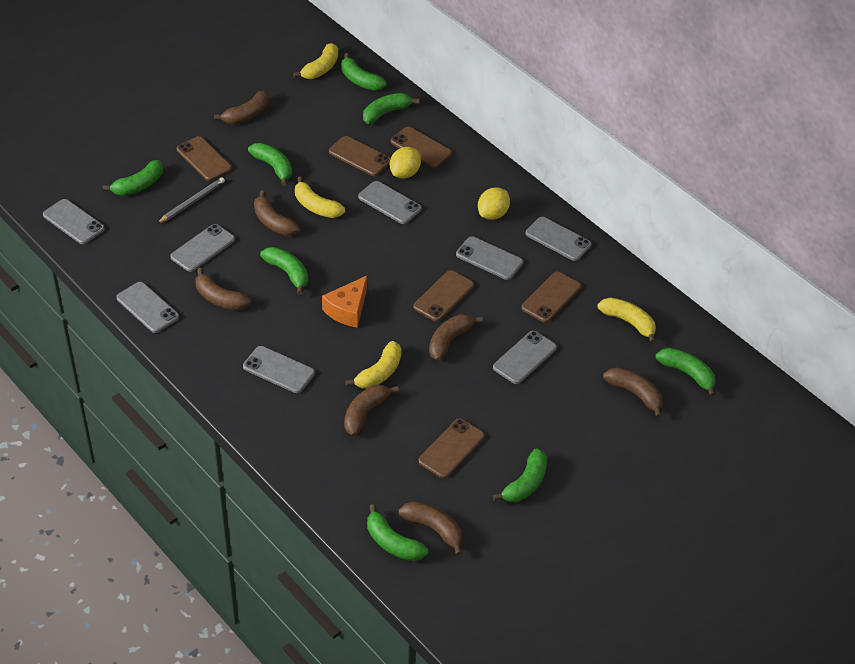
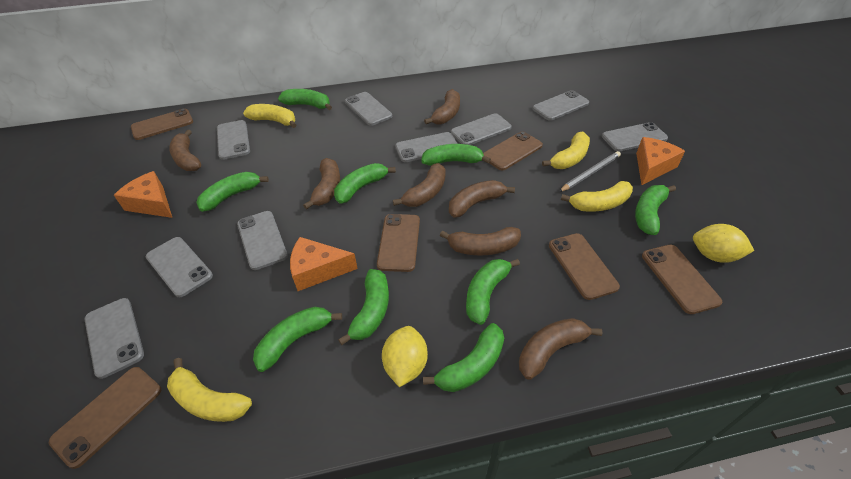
green banana: [103,160,163,196] [248,143,292,186] [260,247,308,295] [341,53,386,90] [363,93,419,124] [367,504,428,561] [493,448,547,502] [656,348,716,397] = 8 -> [196,172,269,212] [253,307,342,372] [278,89,332,110] [334,163,396,204] [338,269,389,345] [421,144,491,166] [423,323,504,392] [466,259,520,325] [635,185,676,235] = 9
grey phone: [43,199,105,244] [116,282,179,333] [170,224,235,272] [243,346,315,393] [358,181,422,224] [456,236,523,280] [493,331,557,384] [526,217,592,261] = 8 -> [85,298,144,379] [146,237,213,297] [217,120,250,160] [237,211,288,270] [345,92,392,126] [395,132,458,162] [451,113,512,145] [533,90,589,121] [602,122,668,152] = 9
orange cheese: [322,276,367,328] = 1 -> [114,171,172,218] [290,237,358,291] [636,137,685,185] = 3

